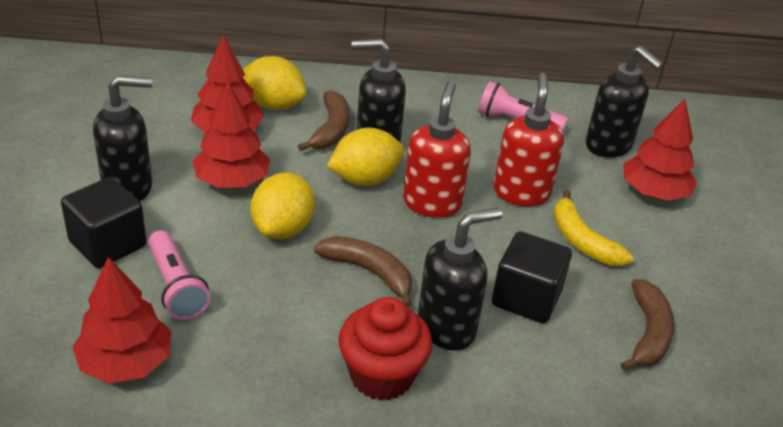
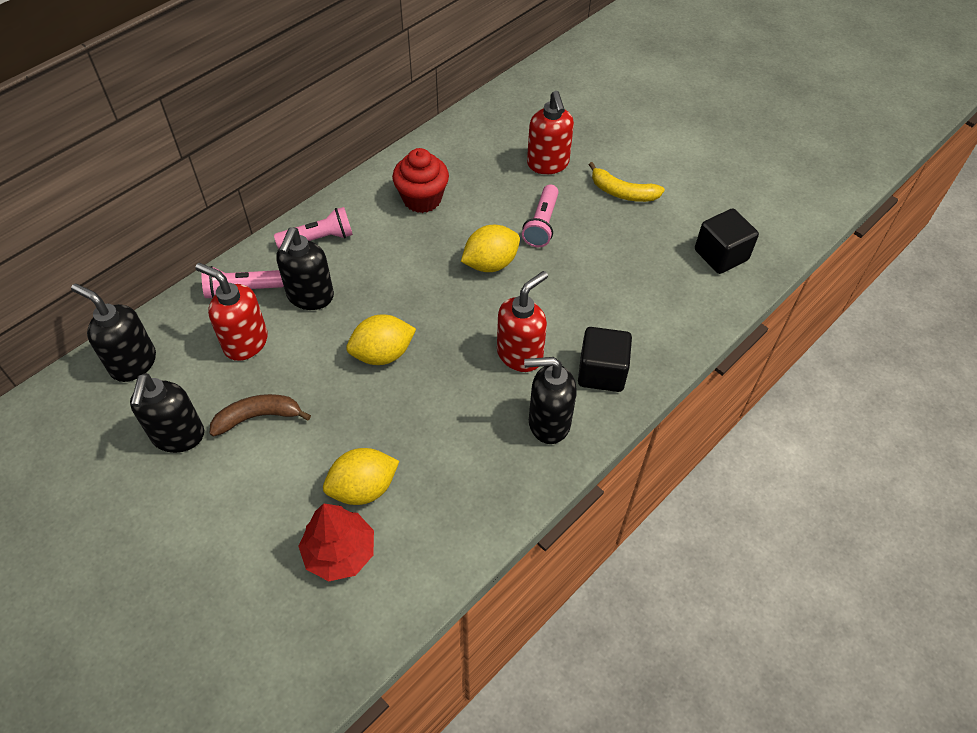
brown banana: [298,90,350,151] [314,236,412,308] [621,279,675,371] = 3 -> [210,394,311,437] = 1
pink flashlight: [148,230,211,320] [478,81,568,132] = 2 -> [201,266,284,298] [274,207,353,249] [522,184,559,247] = 3
red soap dispenser: [403,81,471,218] [493,73,564,206] = 2 -> [195,263,268,361] [497,271,548,372] [527,91,574,175] = 3
red tree: [72,257,171,383] [191,35,264,133] [193,83,270,188] [623,99,697,201] = 4 -> [298,503,374,581] = 1

